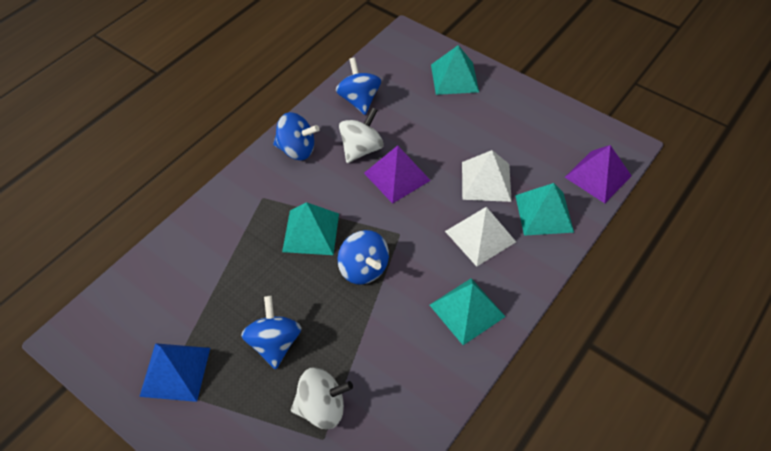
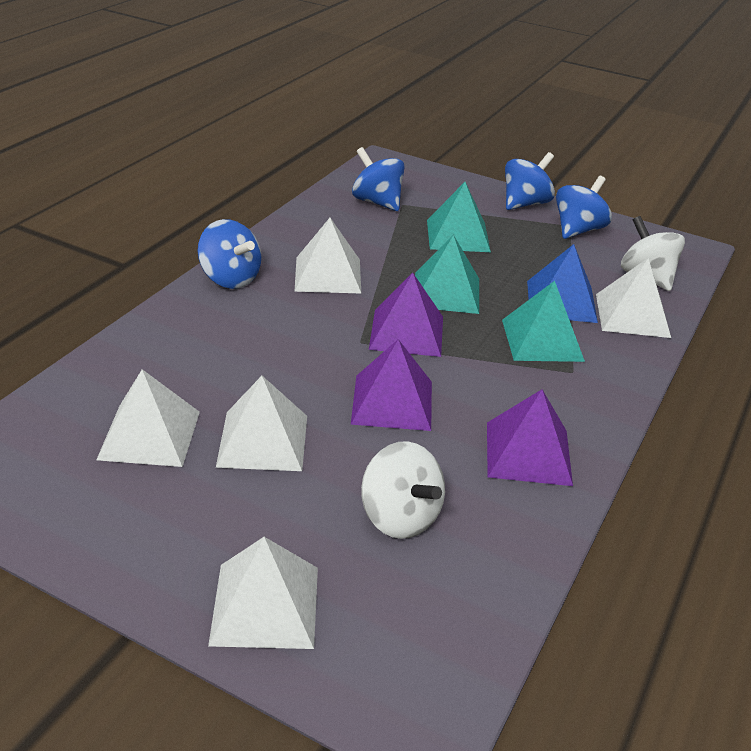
purple pyramid: [364,145,431,204] [565,145,632,203] = 2 -> [351,339,432,431] [369,273,443,357] [487,389,573,486] = 3
turquoise pyramid: [282,202,339,255] [430,278,506,345] [431,45,479,95] [515,183,574,236] = 4 -> [415,235,479,314] [427,182,491,252] [502,281,585,362] = 3
white pyramid: [445,207,516,267] [462,150,512,202] = 2 -> [96,369,200,467] [208,537,318,649] [216,376,307,471] [294,218,361,294] [596,258,671,338] = 5

